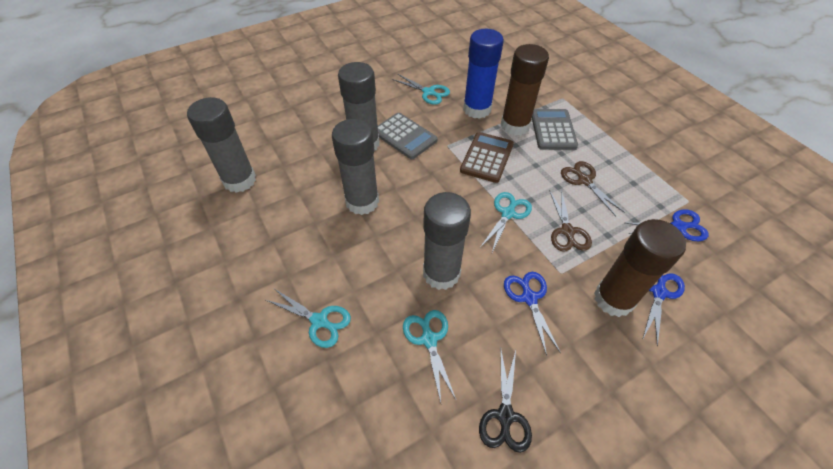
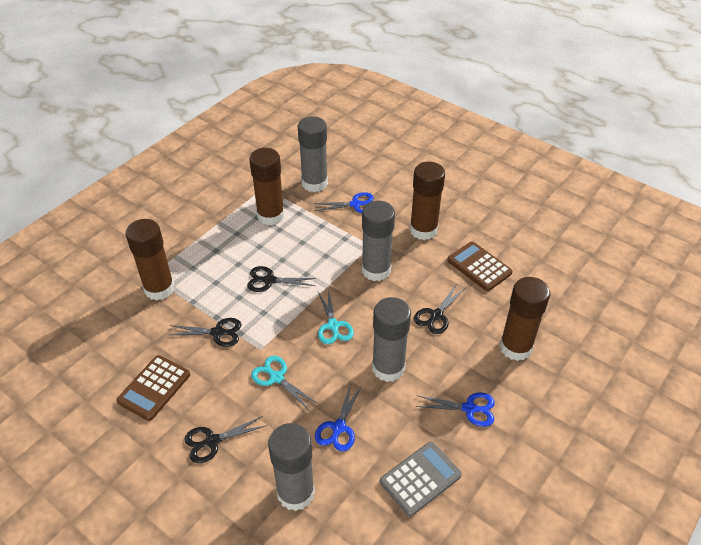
black scissors: [479,350,532,453] = 1 -> [169,318,242,347] [184,416,267,463] [247,266,317,292] [414,283,465,334] = 4
blue glue stick: [463,29,504,119] = 1 -> none = 0
brown calculator: [460,132,514,183] = 1 -> [116,355,190,421] [447,242,512,291] = 2
brown glue stick: [501,44,549,136] [594,219,686,317] = 2 -> [125,219,174,301] [249,148,285,225] [410,162,445,240] [500,277,550,361] = 4
brown scissors: [549,189,592,252] [561,161,625,216] = 2 -> none = 0
grey calculator: [378,113,437,159] [532,109,578,150] = 2 -> [380,442,462,516] = 1
turquoise scissors: [266,289,351,348] [392,74,450,105] [403,310,456,402] [480,192,532,252] = 4 -> [251,356,318,410] [317,289,354,344] = 2

